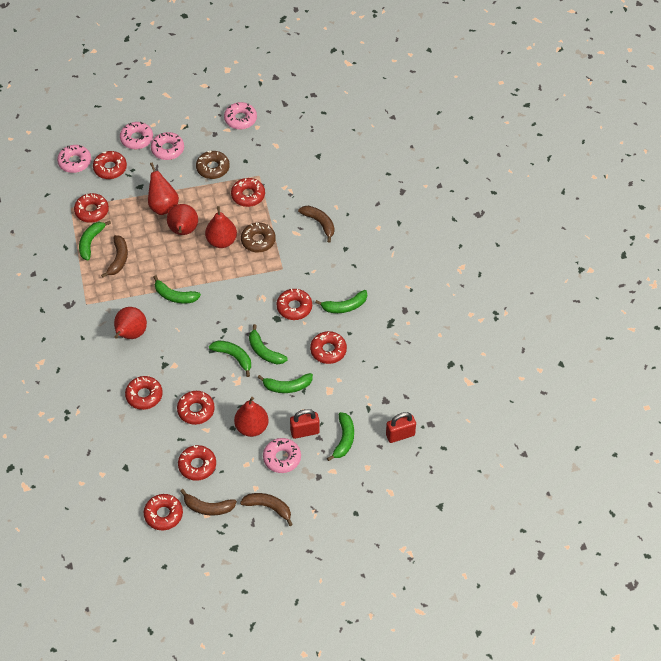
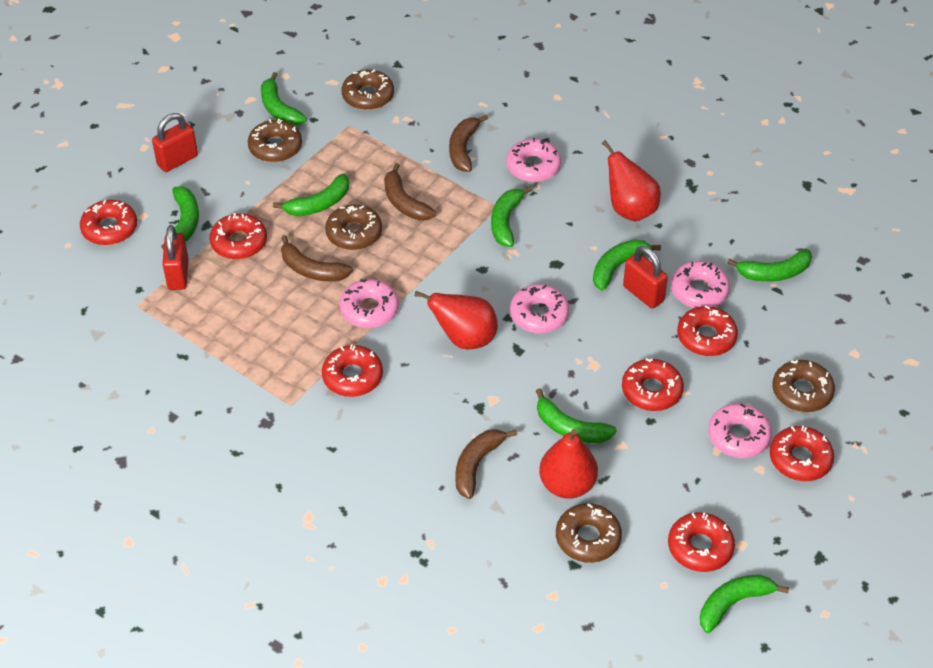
brown donut: [196,151,230,179] [241,222,276,252] = 2 -> [248,119,302,162] [325,204,382,250] [342,69,394,110] [556,503,622,563] [772,360,835,412] = 5
green banana: [79,221,111,260] [154,275,201,303] [209,340,251,377] [249,324,288,364] [258,373,313,393] [315,290,367,313] [327,412,354,461] = 7 -> [161,186,199,250] [261,72,307,125] [273,174,349,216] [491,186,533,247] [536,388,617,443] [593,239,661,291] [700,574,789,633] [727,249,812,282] = 8
red donut: [74,193,109,223] [93,151,127,179] [125,376,163,410] [144,494,183,530] [177,391,215,425] [178,445,216,481] [231,178,265,207] [276,289,312,320] [310,331,347,364] = 9 -> [80,200,137,245] [210,213,267,259] [322,344,383,397] [622,358,684,411] [668,512,735,572] [677,306,738,356] [769,426,834,481] = 7
red padlock: [290,409,320,439] [386,412,416,443] = 2 -> [152,113,198,172] [162,225,189,290] [623,246,668,309] = 3
red pear: [114,307,147,339] [148,162,179,215] [167,204,198,235] [205,206,237,248] [234,397,269,437] = 5 -> [415,291,498,349] [539,429,598,499] [602,140,661,221] = 3

